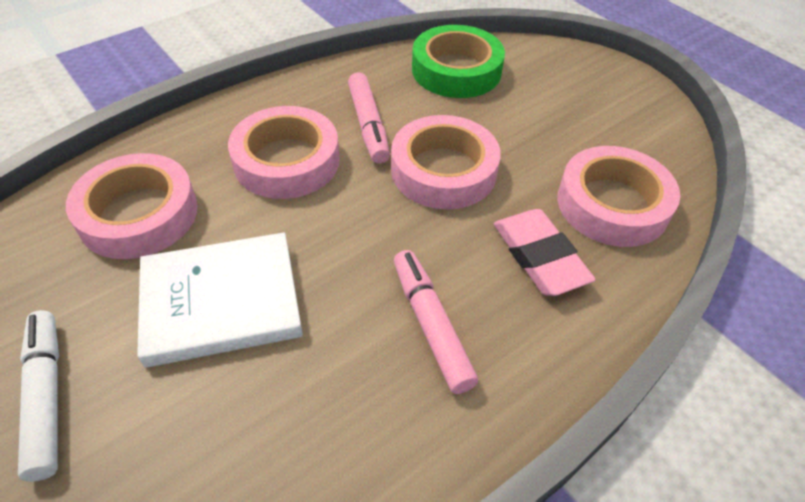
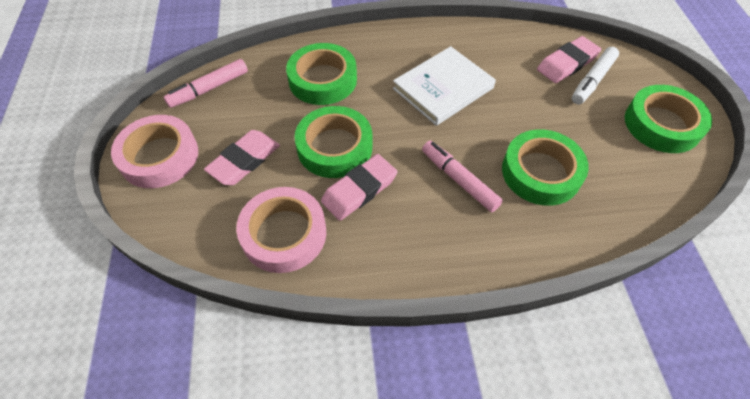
green tape: [412,25,505,98] = 1 -> [286,43,357,105] [295,106,372,178] [502,130,589,206] [625,85,712,153] = 4
pink eraser: [494,209,596,296] = 1 -> [204,130,280,185] [321,154,397,221] [537,36,601,83] = 3
pink tape: [66,153,198,259] [228,106,340,199] [391,115,501,209] [557,146,680,247] = 4 -> [111,115,198,188] [236,187,326,273] = 2

